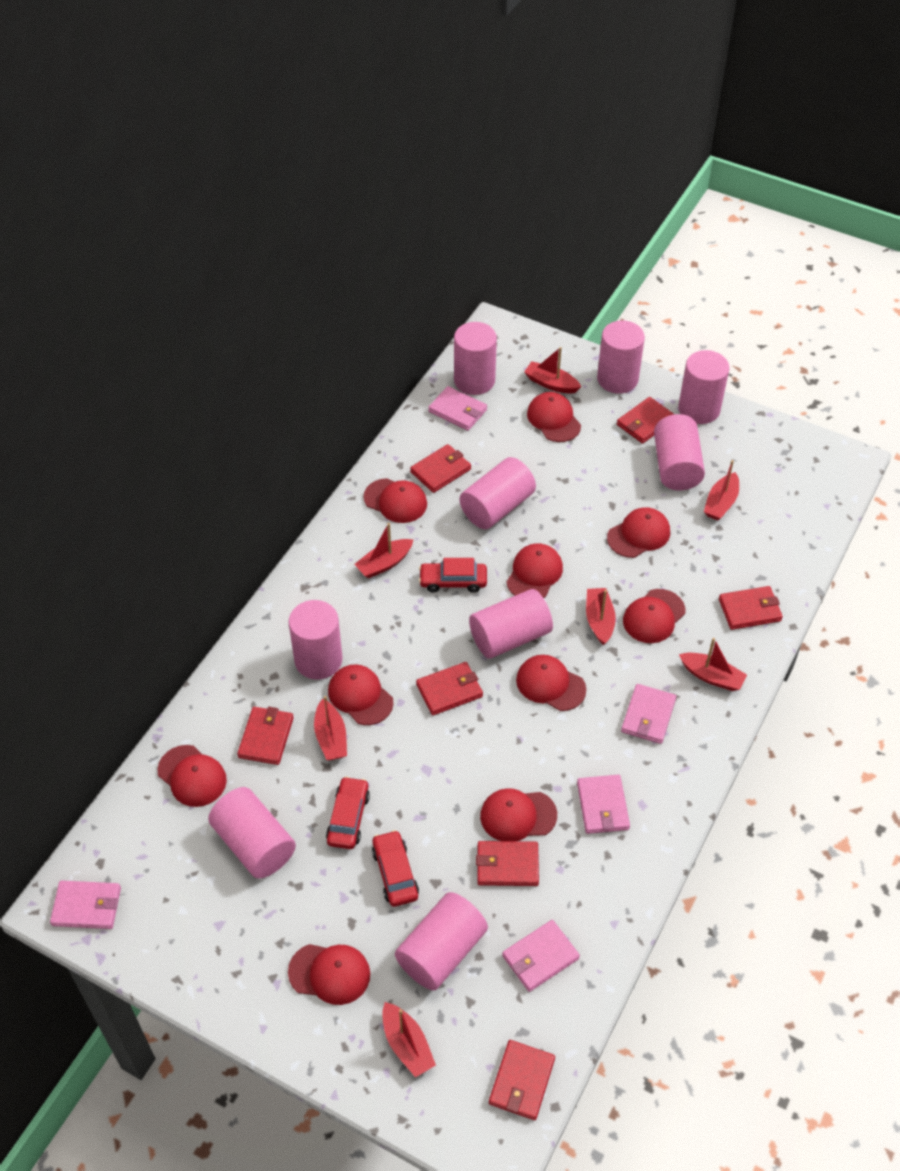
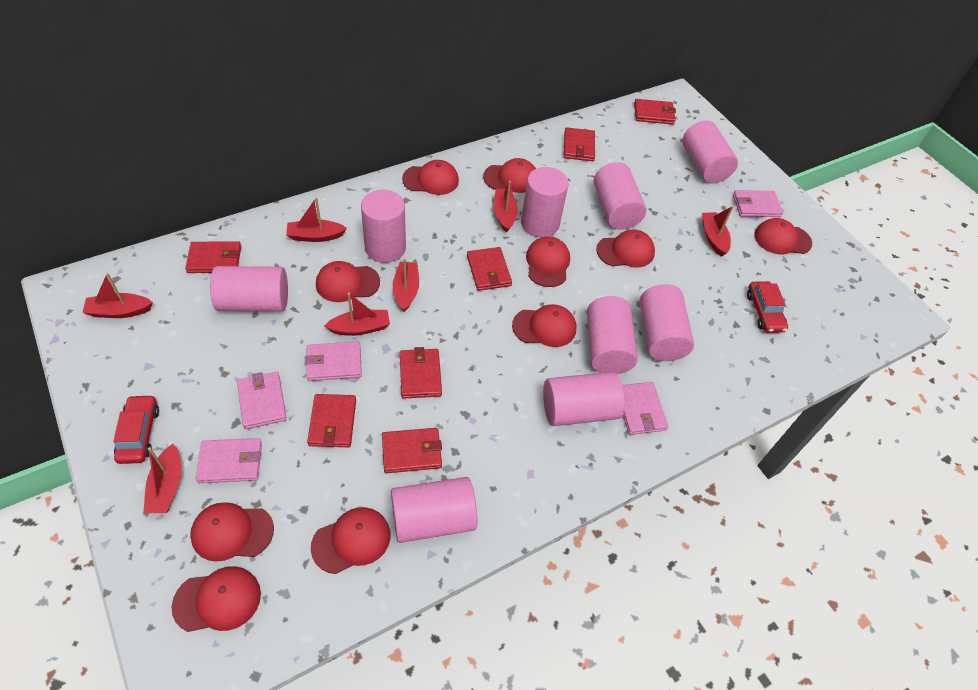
red car: [326,776,370,849] [372,830,419,907] [419,558,487,593] = 3 -> [113,394,159,464] [747,281,788,333] = 2

